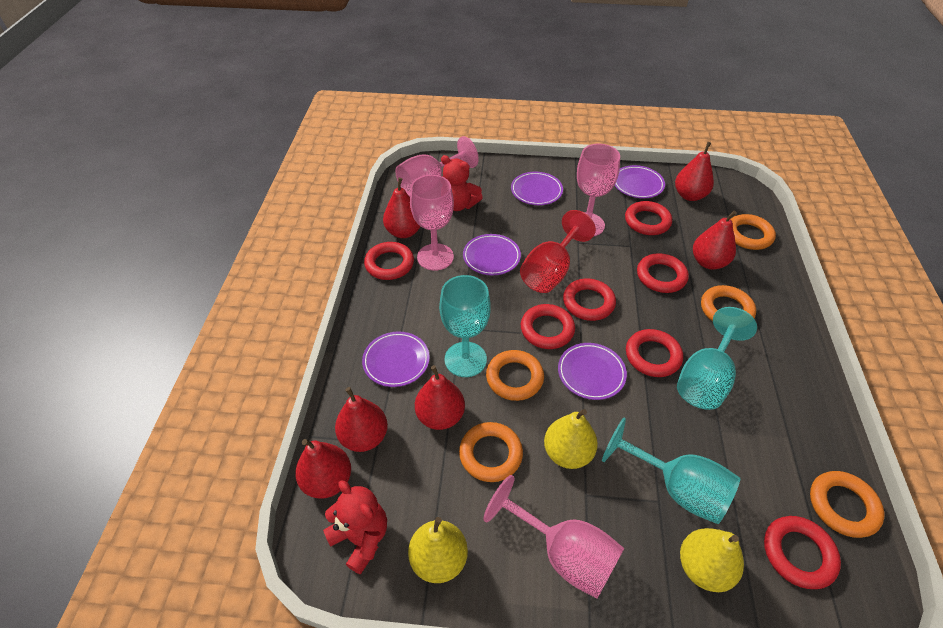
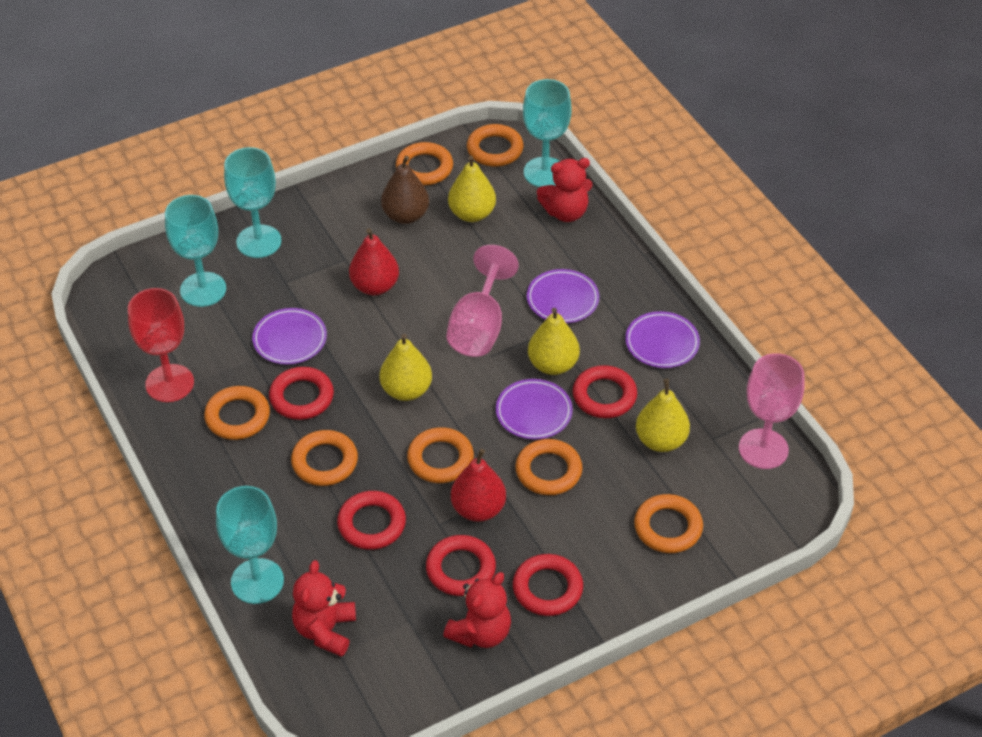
brown pear: none = 0 -> [381,156,429,224] = 1
orange ring: [459,422,523,482] [486,350,544,401] [701,285,756,321] [731,214,776,250] [810,471,884,538] = 5 -> [204,386,270,440] [291,430,358,486] [396,142,453,185] [407,427,474,483] [467,124,523,167] [515,439,582,495] [634,494,703,553] = 7
pink goblet: [395,136,479,197] [410,175,454,271] [483,475,624,598] [577,143,620,236] = 4 -> [447,245,519,357] [739,353,805,469] = 2
purple plate: [362,332,430,387] [463,234,521,276] [511,172,563,205] [558,343,627,400] [615,165,665,198] = 5 -> [252,308,327,365] [496,379,573,440] [527,269,599,323] [625,311,700,368] = 4
red pear: [295,439,351,499] [335,387,388,452] [383,178,420,238] [415,365,465,430] [675,142,714,201] [693,211,737,270] = 6 -> [349,228,399,295] [451,449,506,522] = 2
red ring: [364,242,414,280] [521,304,575,349] [563,279,616,321] [625,201,672,235] [626,329,683,377] [637,253,689,293] [764,516,841,589] = 7 -> [269,367,334,420] [337,491,406,550] [426,535,496,596] [513,554,583,616] [573,365,637,418] = 5
red teddy bear: [323,481,387,575] [441,155,483,211] = 2 -> [292,560,356,657] [443,572,511,648] [537,158,593,222] = 3
turquoise goblet: [439,275,491,377] [602,418,740,524] [677,307,757,410] = 3 -> [165,195,226,307] [216,486,284,604] [224,147,282,258] [523,79,572,187] = 4
yellow pear: [408,517,468,583] [544,409,598,469] [680,528,744,592] = 3 -> [380,334,432,401] [448,156,496,222] [528,308,580,375] [636,379,690,452] = 4

